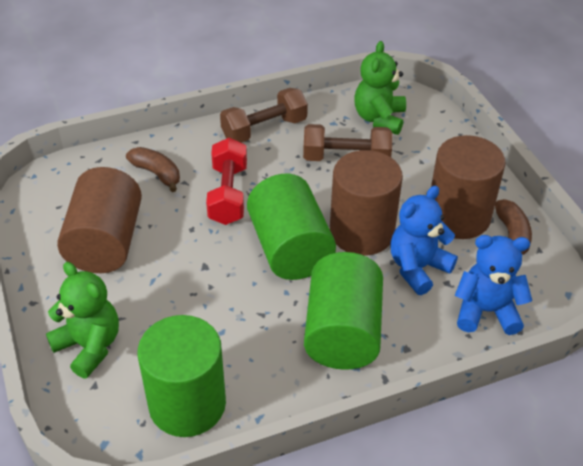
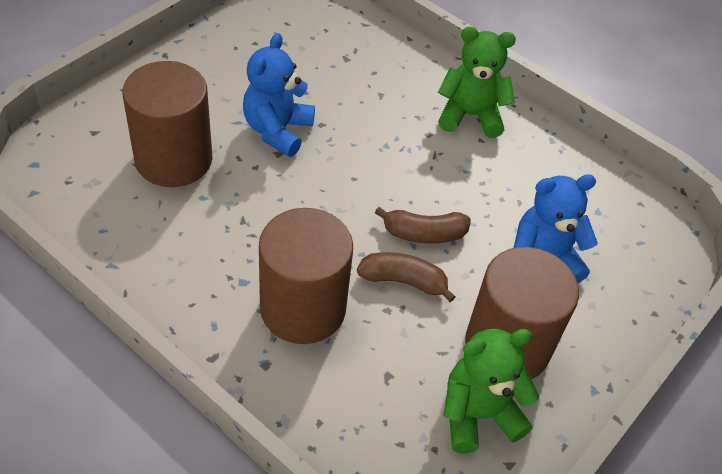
brown dumbbell: [220,88,308,143] [303,124,392,161] = 2 -> none = 0
green cylinder: [138,315,226,437] [247,174,336,280] [304,252,383,370] = 3 -> none = 0
red dumbbell: [206,138,247,225] = 1 -> none = 0

